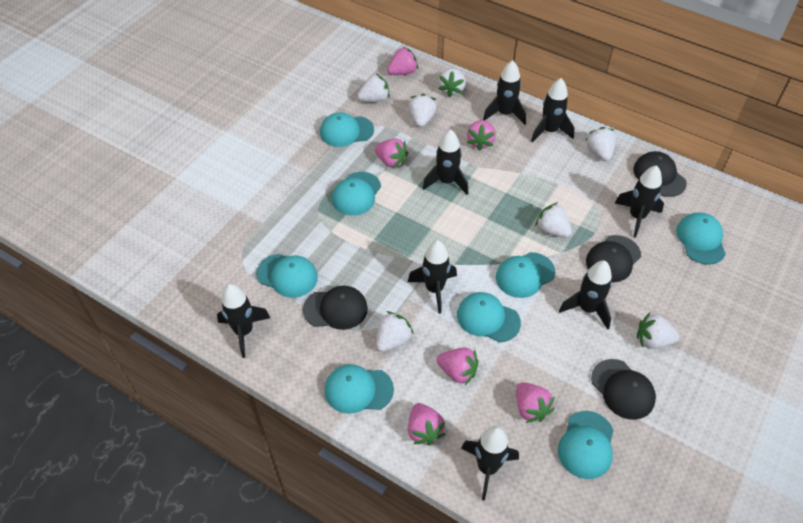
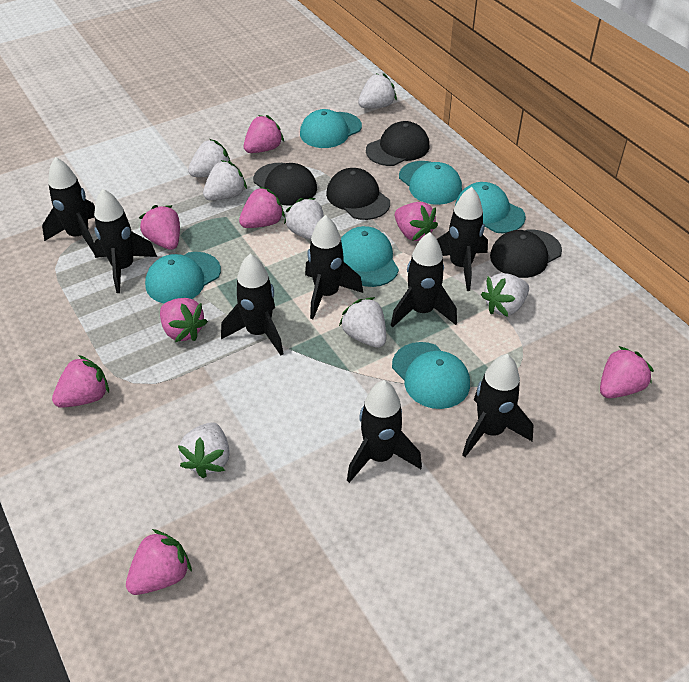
pink strawberry: [375,138,408,168] [387,47,418,75] [408,403,445,445] [437,348,478,385] [467,120,496,151] [516,382,555,423] = 6 -> [52,355,109,408] [126,529,192,595] [139,205,180,250] [160,298,208,342] [239,186,285,228] [244,115,284,153] [395,202,438,241] [600,346,654,398] = 8
turquoise cap: [257,254,318,298] [320,112,374,147] [325,364,394,414] [332,172,381,216] [457,292,521,342] [496,252,555,298] [558,411,614,479] [676,213,726,265] = 8 -> [145,252,221,304] [300,109,362,148] [341,226,399,287] [392,342,470,409] [399,161,462,205] [455,182,526,233] = 6

